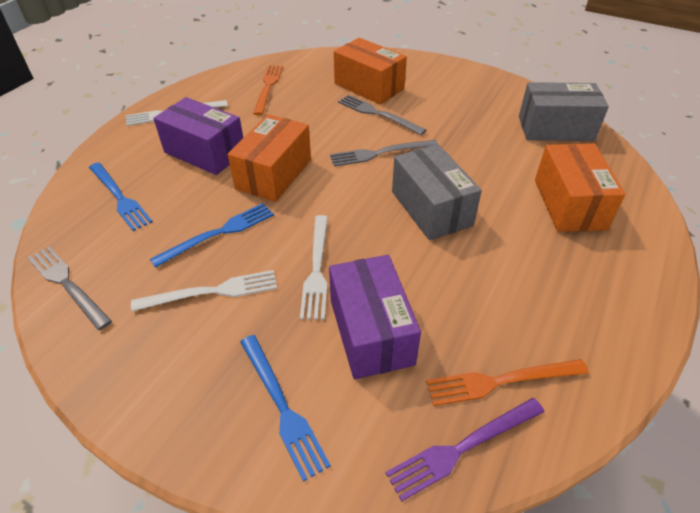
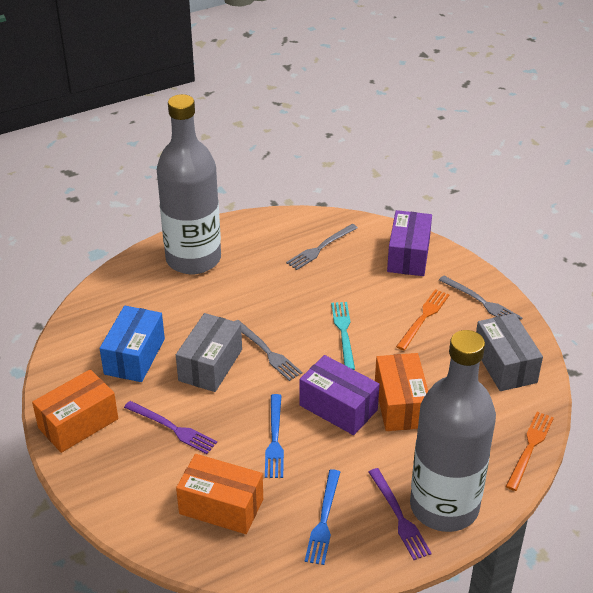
blue box: none = 0 -> [100,306,165,382] = 1
blue fork: [89,163,153,231] [150,203,274,268] [240,335,331,482] = 3 -> [265,394,284,478] [305,469,340,565] = 2
grey bottle: none = 0 -> [157,94,221,274] [410,330,496,532] = 2
purple fork: [386,398,544,501] = 1 -> [124,401,217,454] [369,468,432,560] = 2
turquoise fork: none = 0 -> [331,302,355,370] = 1
white fork: [126,100,228,126] [131,270,277,311] [300,215,328,320] = 3 -> none = 0

